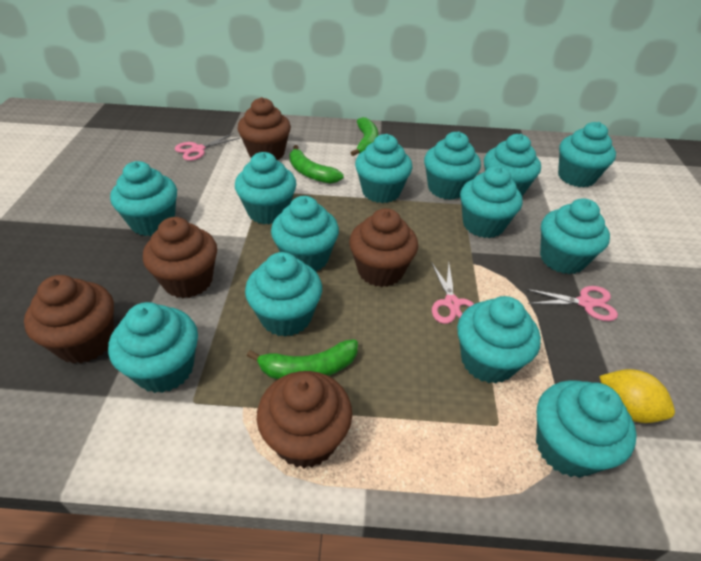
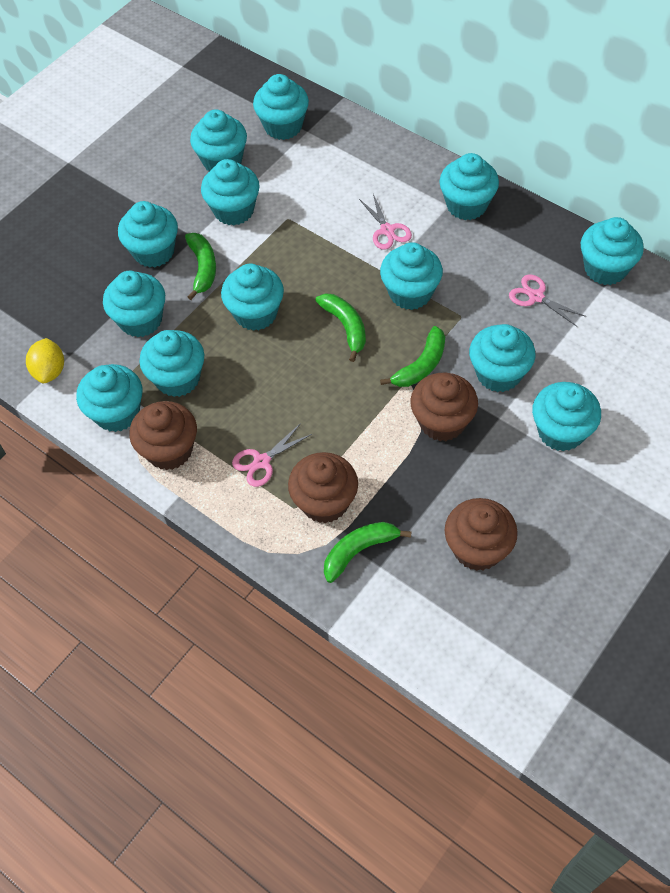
brown cupcake: [24,275,114,364] [143,217,217,298] [238,97,291,160] [257,371,352,468] [349,208,418,287] = 5 -> [129,401,197,470] [288,452,358,523] [410,373,478,441] [445,498,518,571] = 4
green banana: [247,339,358,379] [290,145,344,184] [351,117,378,156] = 3 -> [185,233,216,300] [315,294,366,362] [324,522,412,583] [380,326,445,387] = 4

